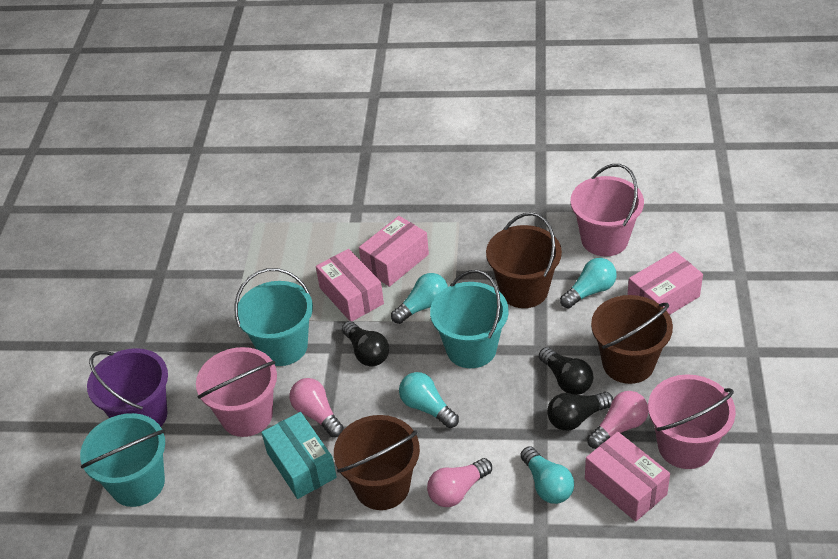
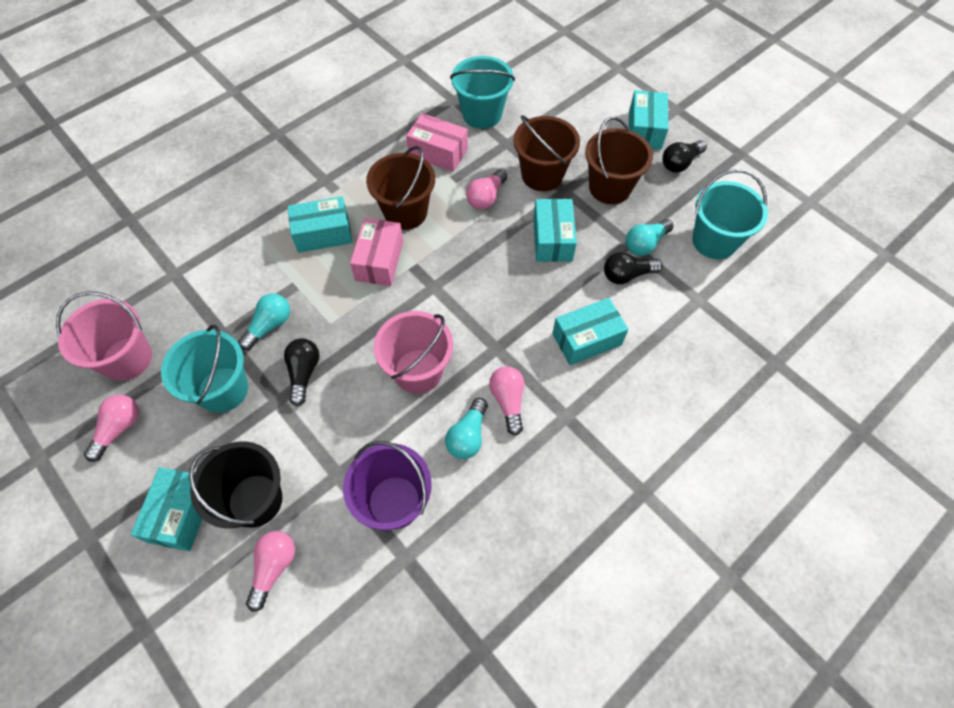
black bucket: none = 0 -> [189,441,282,528] = 1
pink box: [316,249,384,321] [359,216,429,287] [585,432,670,522] [628,251,703,315] = 4 -> [350,218,403,286] [406,113,468,172] = 2
pink bucket: [196,347,277,437] [570,164,644,256] [648,374,736,469] = 3 -> [56,291,152,381] [374,311,453,394] = 2
pink light bulb: [290,378,344,437] [427,458,492,507] [587,391,648,449] = 3 -> [84,395,139,462] [246,531,295,612] [466,169,507,210] [489,366,524,436] = 4
turquoise box: [261,412,337,499] = 1 -> [131,467,202,551] [288,197,352,253] [533,199,577,262] [552,298,629,365] [629,90,668,149] = 5
turquoise light bulb: [391,273,448,324] [399,372,459,428] [520,446,574,504] [560,258,617,308] = 4 -> [238,293,290,350] [445,398,488,459] [625,219,674,256] = 3

